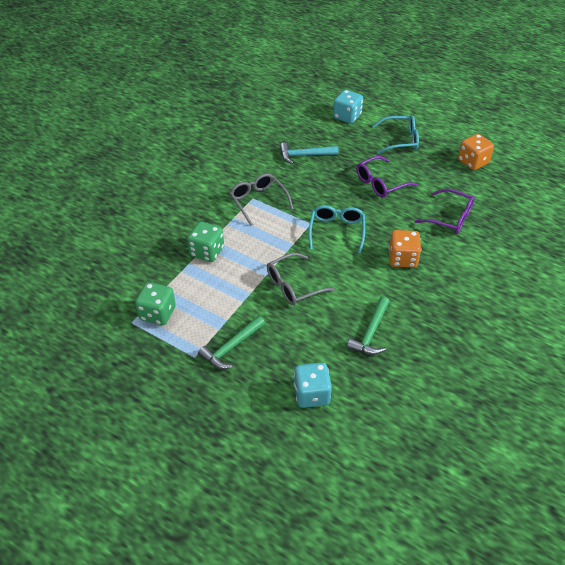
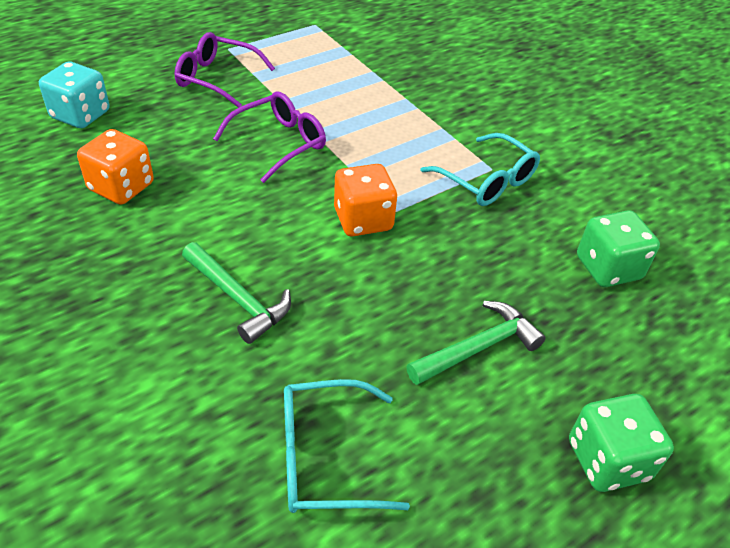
grey glasses: [230,173,293,226] [267,253,335,305] = 2 -> none = 0
turquoise dice: [294,363,332,408] [333,90,363,124] = 2 -> [39,61,110,128] = 1
turquoise hammer: [280,142,339,164] = 1 -> none = 0

